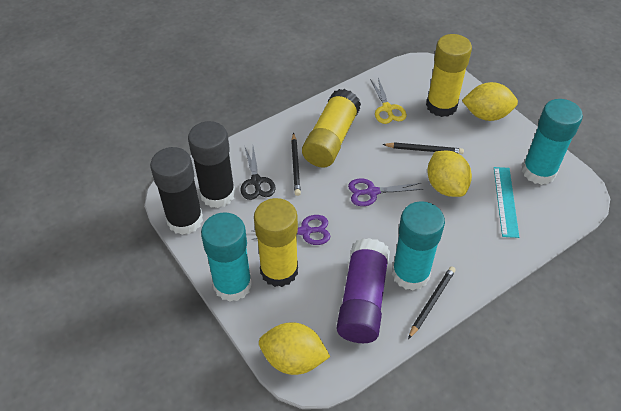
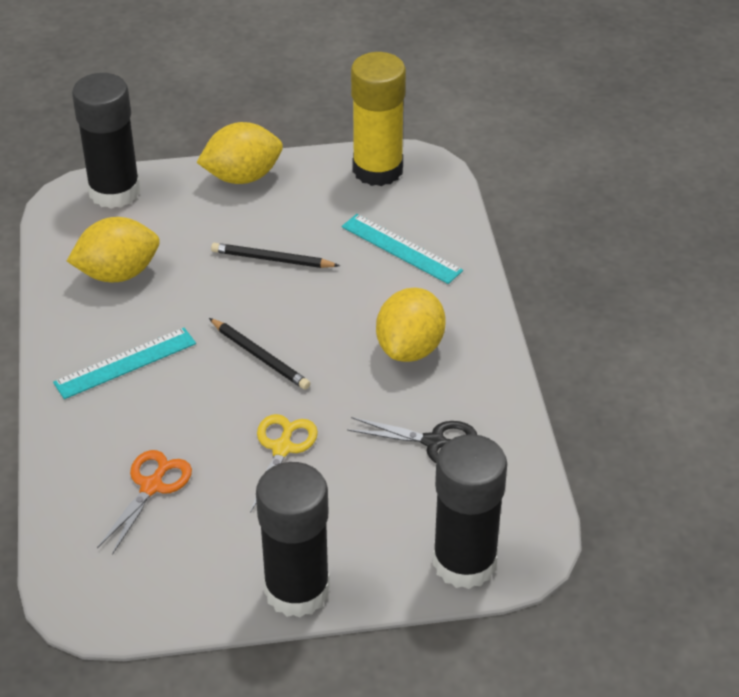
black glue stick: [150,147,203,235] [188,121,235,208] = 2 -> [72,73,141,208] [256,462,330,618] [433,434,507,589] = 3
black pencil: [291,133,301,196] [382,142,464,154] [408,267,456,339] = 3 -> [209,318,310,390] [211,243,340,268] = 2
orange scissors: none = 0 -> [97,450,192,555] = 1
purple glue stick: [337,238,390,343] = 1 -> none = 0
purple scissors: [252,215,330,245] [348,178,424,206] = 2 -> none = 0
turquoise glue stick: [201,212,252,302] [392,201,445,291] [522,99,583,185] = 3 -> none = 0
turquoise ruler: [494,167,519,238] = 1 -> [53,328,196,399] [342,214,463,284] = 2
yellow glue stick: [254,198,298,287] [302,89,361,168] [426,34,472,117] = 3 -> [351,52,406,186] = 1

